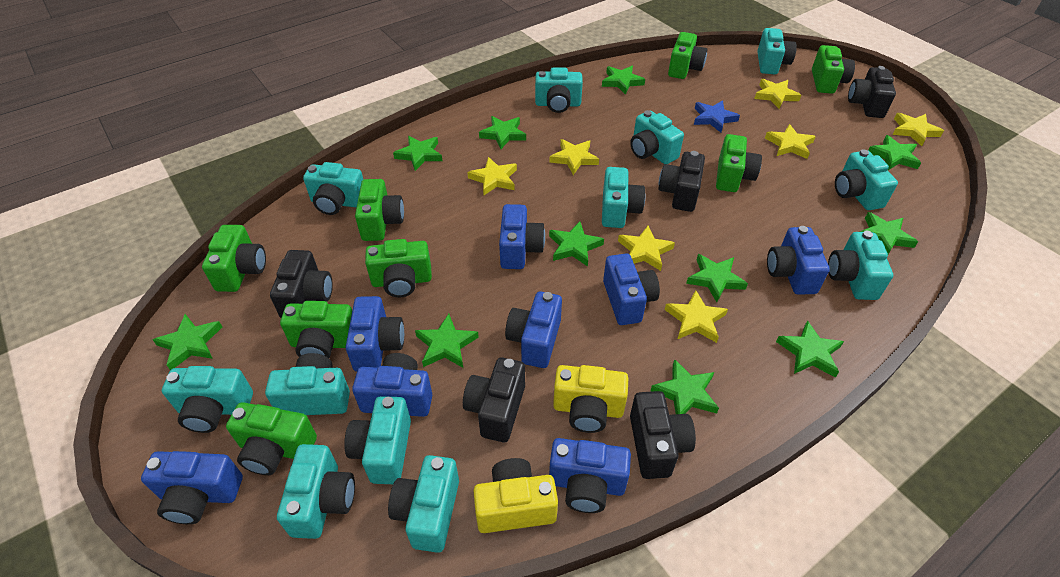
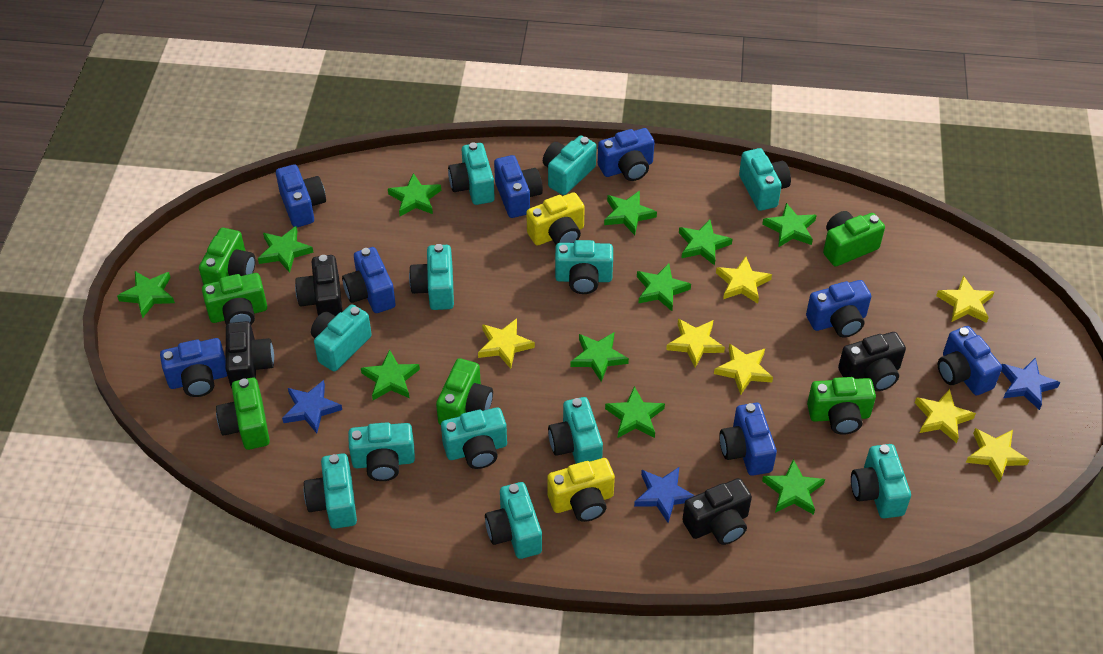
black camera: [270,250,333,318] [463,357,525,442] [630,391,696,479] [658,151,705,212] [848,66,896,118] = 5 -> [226,321,274,389] [295,255,343,316] [682,478,752,545] [838,332,906,391] = 4
blue star: [694,100,740,133] = 1 -> [282,380,342,433] [634,467,695,523] [1001,357,1060,410] = 3
green camera: [202,225,266,292] [226,402,317,475] [280,301,352,358] [355,179,404,241] [365,239,432,297] [668,32,707,79] [716,134,762,192] [812,45,855,94] = 8 -> [199,228,255,285] [202,273,267,325] [216,377,270,450] [436,358,493,425] [807,377,876,435] [823,211,885,267] = 6

